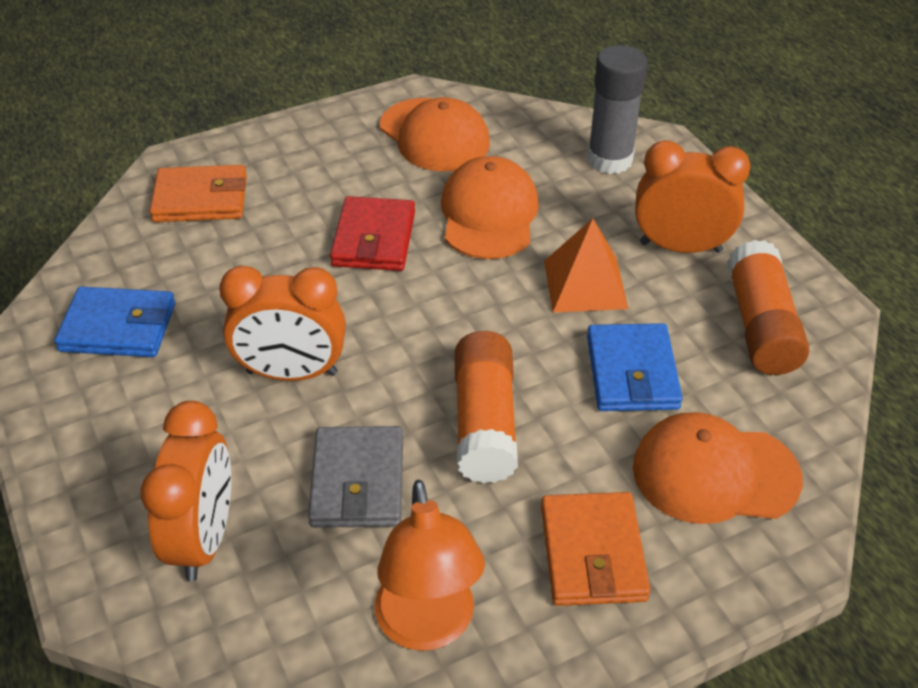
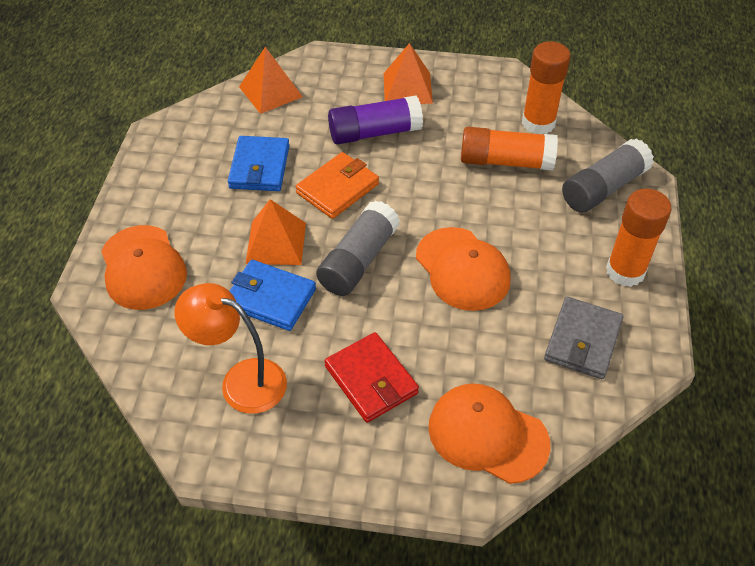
grey glue stick: [587,45,648,174] = 1 -> [316,200,400,296] [562,138,654,213] = 2
orange clock: [140,401,231,581] [219,266,346,381] [635,140,751,253] = 3 -> none = 0
orange glue stick: [455,331,518,483] [727,240,809,375] = 2 -> [461,127,558,171] [522,41,571,134] [606,189,671,287] = 3
orange pyramid: [544,218,628,313] = 1 -> [239,47,303,114] [245,199,306,265] [384,43,433,104] = 3
orange wallet: [150,165,247,222] [541,492,650,606] = 2 -> [296,152,379,219] = 1
purple glue stick: none = 0 -> [328,95,423,145] = 1

